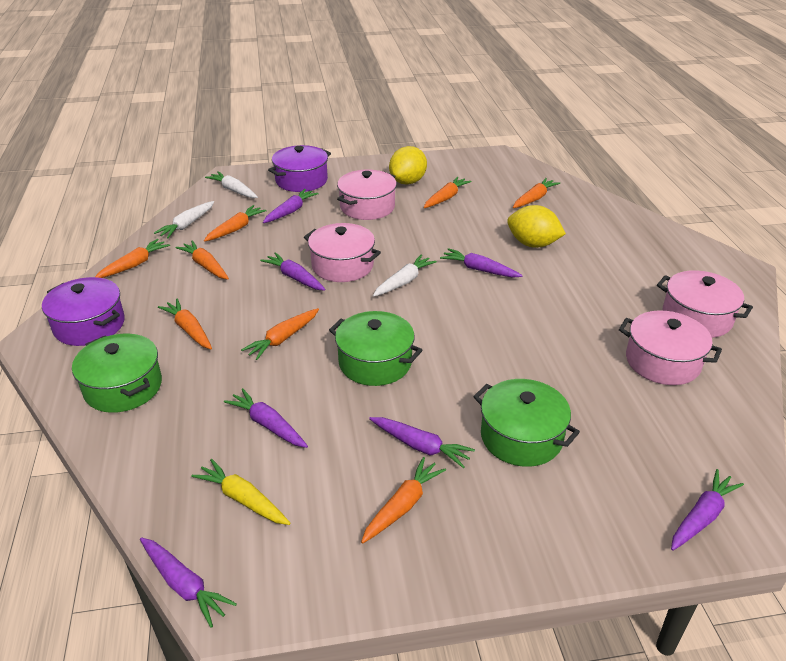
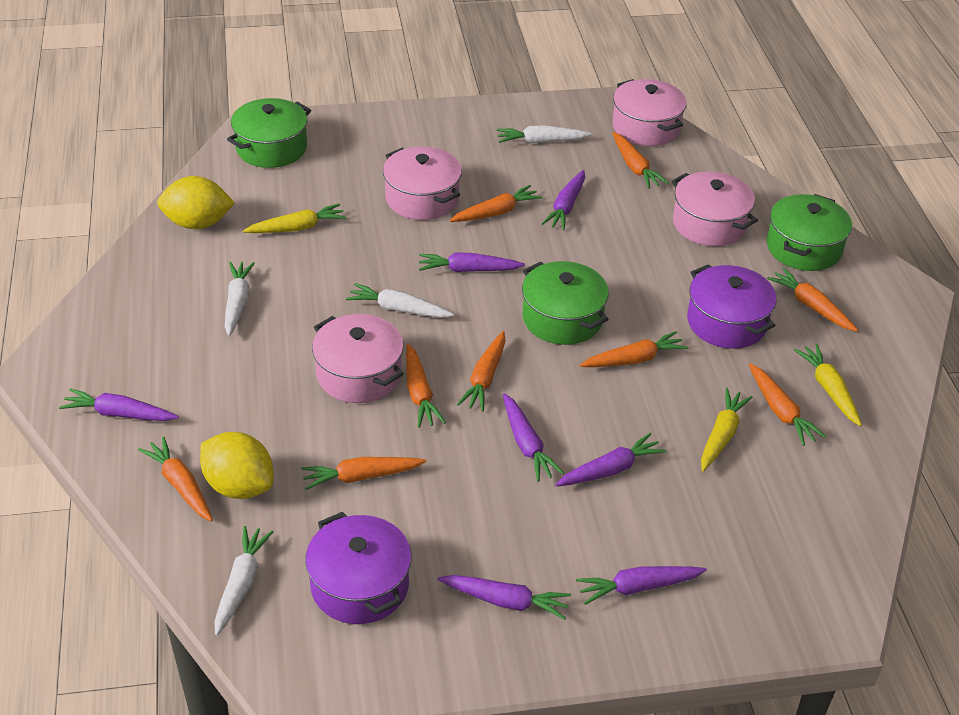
orange carrot: [95,239,170,278] [158,299,212,349] [175,240,229,279] [204,205,267,242] [241,308,319,360] [361,457,446,544] [424,177,472,208] [513,178,560,208] = 8 -> [138,436,213,522] [301,457,426,490] [406,344,446,428] [449,185,543,222] [457,331,506,412] [580,331,688,367] [612,132,669,189] [749,363,826,446] [767,268,858,332] = 9
white carrot: [154,201,214,238] [205,171,258,198] [373,254,437,297] = 3 -> [214,526,273,636] [225,262,255,336] [346,283,454,318] [497,126,592,143] = 4
yellow carrot: [191,458,291,525] = 1 -> [243,204,346,233] [701,388,753,472] [794,344,862,426] = 3

